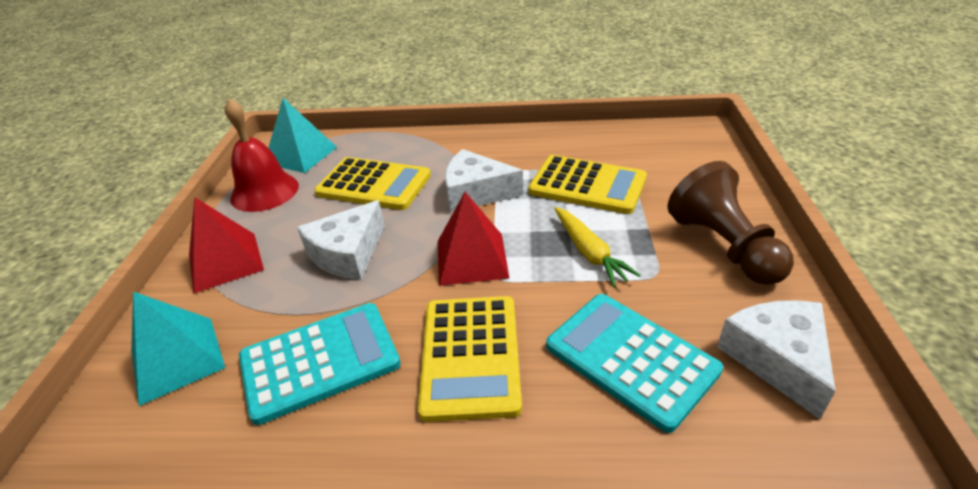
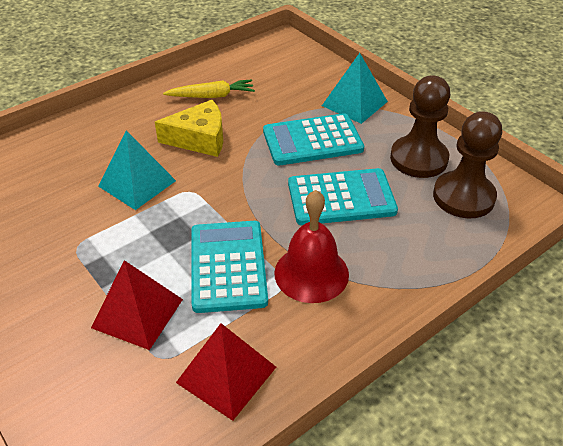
brown pawn: [667,161,794,285] = 1 -> [390,76,450,178] [433,111,502,218] = 2
turquoise calculator: [239,303,401,425] [546,294,723,433] = 2 -> [191,221,268,313] [263,113,364,166] [288,168,398,225] = 3
white cheese: [297,200,385,280] [445,149,523,213] [717,300,836,419] = 3 -> none = 0
yellow calculator: [314,157,431,210] [418,296,522,422] [528,155,647,214] = 3 -> none = 0
yellow cheese: none = 0 -> [155,100,223,157] = 1

